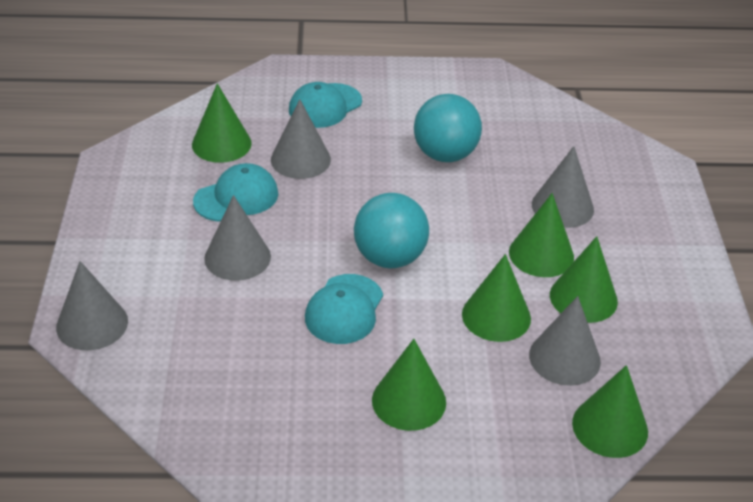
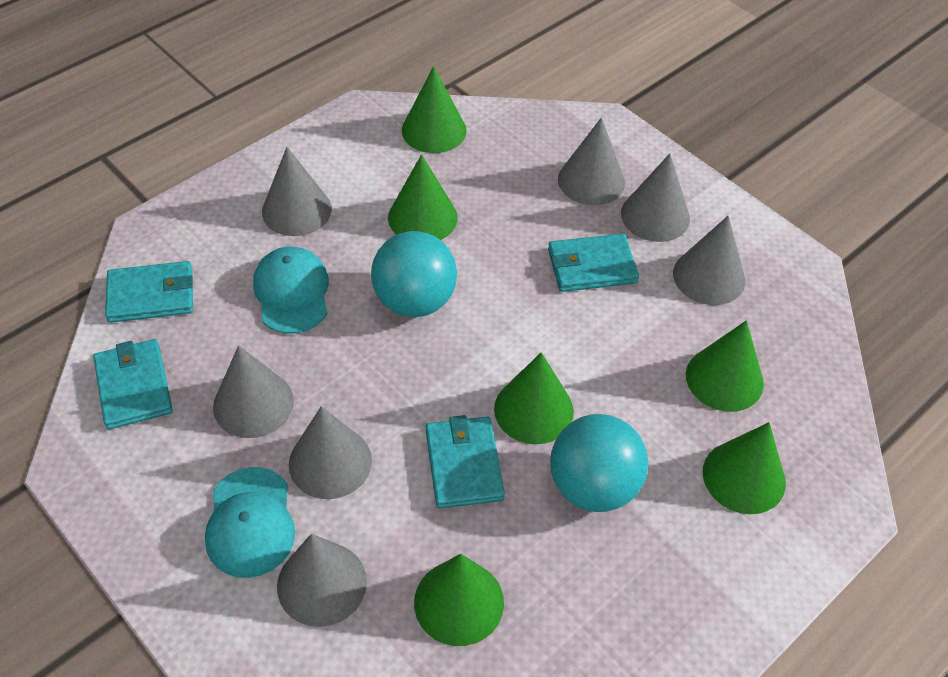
grey cone: [56,261,128,350] [204,195,271,281] [271,99,331,179] [529,296,601,386] [532,146,594,228] = 5 -> [213,345,294,438] [262,147,332,236] [277,534,367,627] [289,406,372,499] [558,118,625,205] [621,153,690,242] [673,216,745,305] = 7
turquoise cap: [193,163,278,222] [289,82,362,128] [305,274,383,344] = 3 -> [205,467,295,578] [253,246,329,334] = 2
turquoise wallet: none = 0 -> [93,339,173,429] [105,261,193,323] [426,415,505,509] [548,234,639,292] = 4

